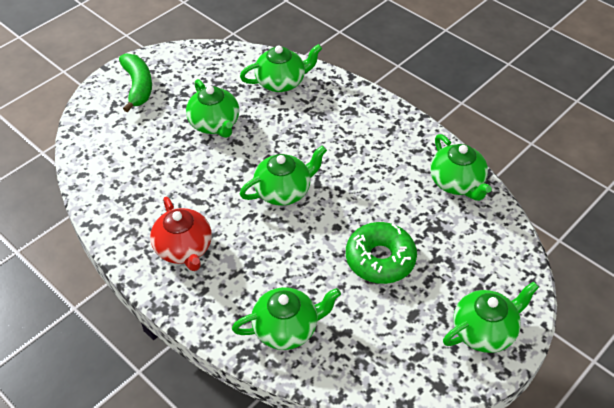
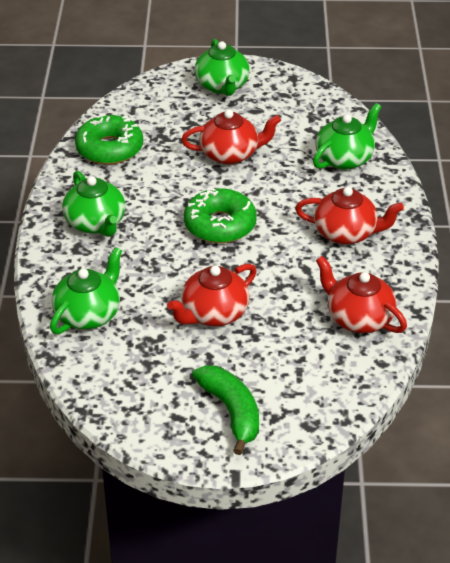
green donut: [346,222,417,284] = 1 -> [75,114,143,165] [184,188,257,243] = 2
green teapot: [186,79,239,138] [232,287,341,350] [240,44,322,92] [240,145,327,206] [430,134,492,201] [443,282,539,353] = 6 -> [50,247,122,334] [62,171,125,237] [194,39,250,96] [313,103,381,170] = 4
red teapot: [150,197,212,271] = 1 -> [167,264,257,326] [181,109,281,165] [295,187,404,244] [316,256,407,333] = 4

